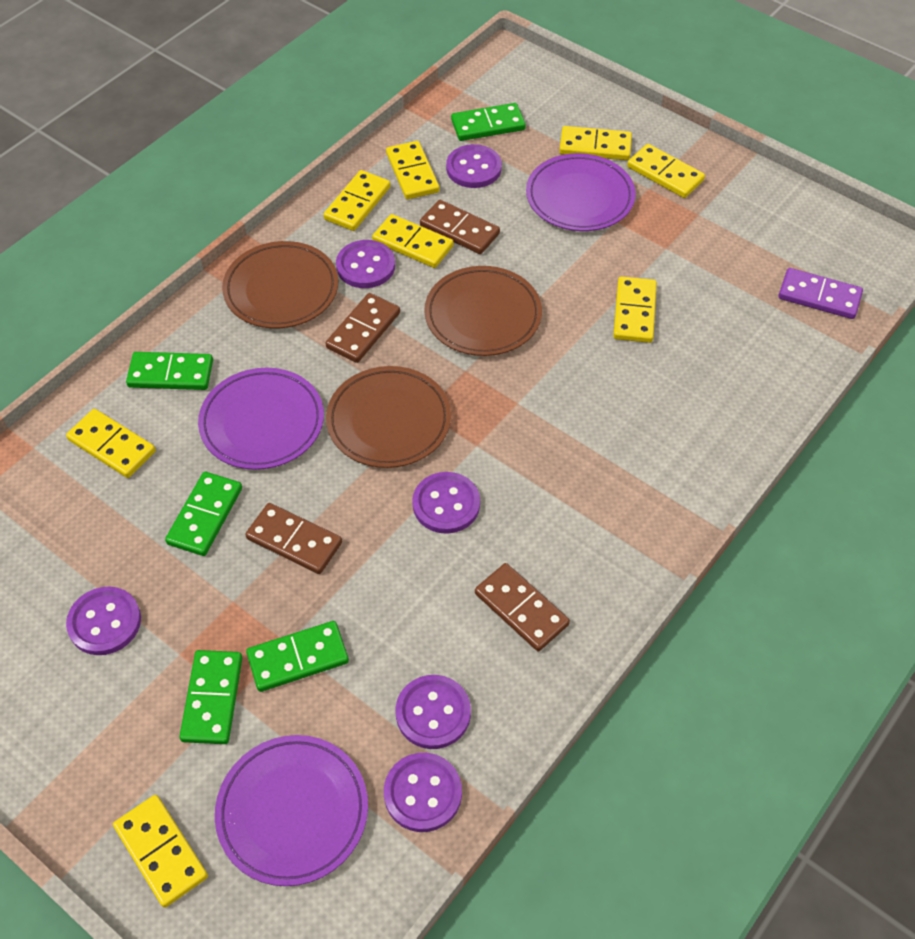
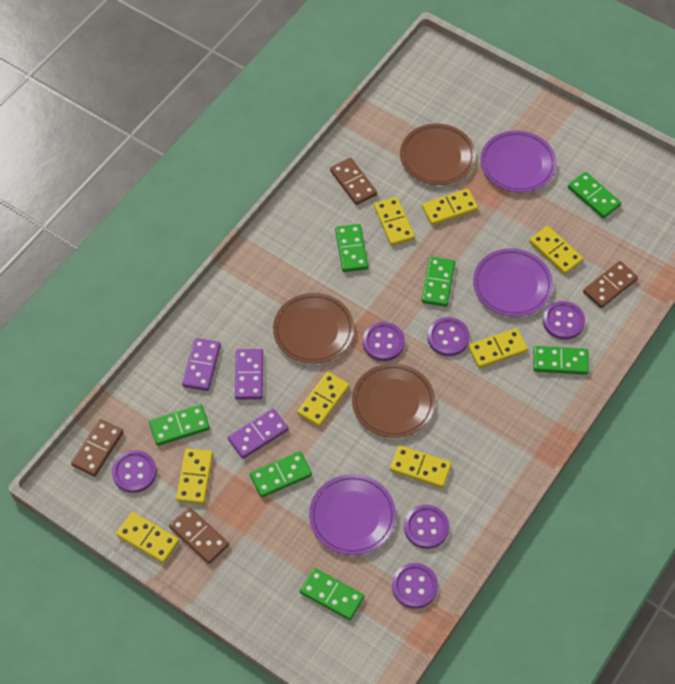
green domino: [126,352,213,390] [165,472,242,556] [179,650,242,744] [246,621,349,692] [451,103,526,141] = 5 -> [149,405,210,446] [250,451,312,498] [300,568,364,620] [335,224,368,272] [421,257,455,307] [533,346,589,375] [568,172,621,218] = 7
purple domino: [778,268,863,319] = 1 -> [182,338,221,391] [228,408,288,459] [235,349,263,400] = 3

